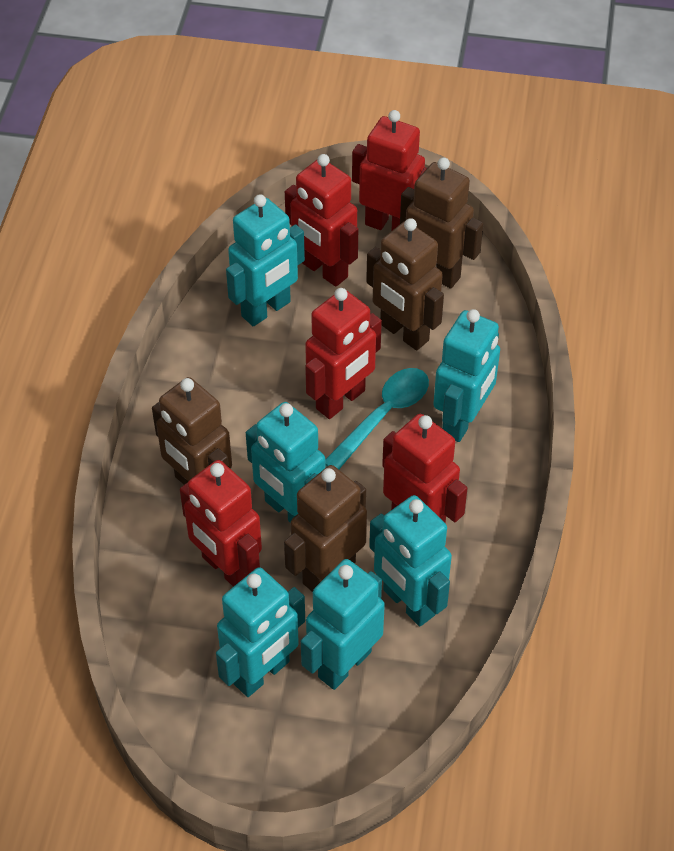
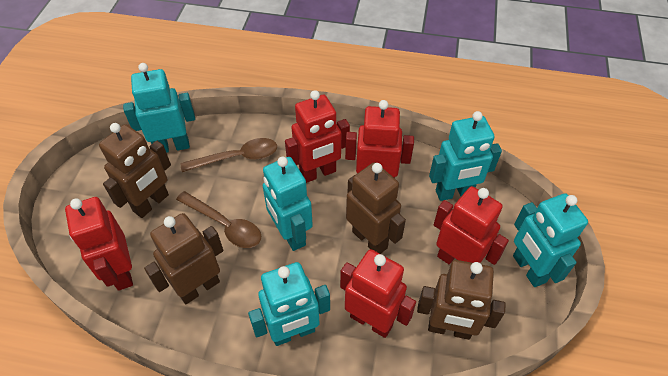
brown spoon: none = 0 -> [176,191,261,248] [180,138,277,172] = 2
turquoise robot: [216,567,305,697] [226,194,305,326] [246,402,325,523] [301,559,385,690] [369,495,452,627] [433,309,500,442] = 6 -> [123,63,195,153] [248,262,330,346] [262,157,313,251] [429,111,502,201] [513,193,588,287] = 5
turquoise spoon: [325,368,429,469] = 1 -> none = 0

